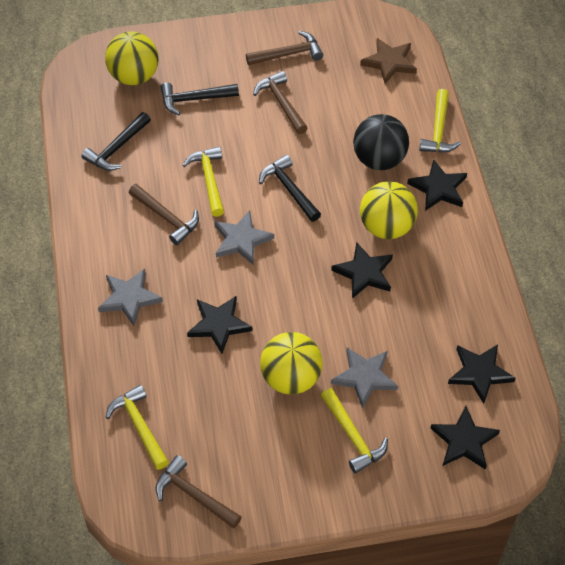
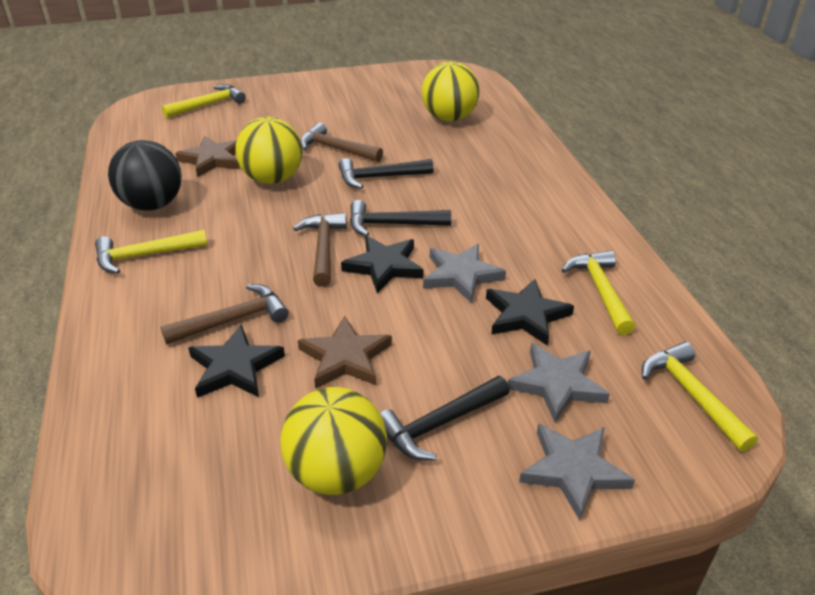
black star: [187,296,252,354] [331,242,393,299] [407,159,467,211] [430,406,500,470] [448,344,515,404] = 5 -> [188,324,285,398] [341,236,423,293] [486,279,574,346] = 3
brown hammer: [129,184,199,245] [156,455,242,529] [246,31,323,65] [253,71,308,134] = 4 -> [161,284,289,344] [293,213,347,287] [301,122,383,162] = 3
brown star: [360,38,417,84] = 1 -> [175,136,240,177] [298,316,392,389] = 2

